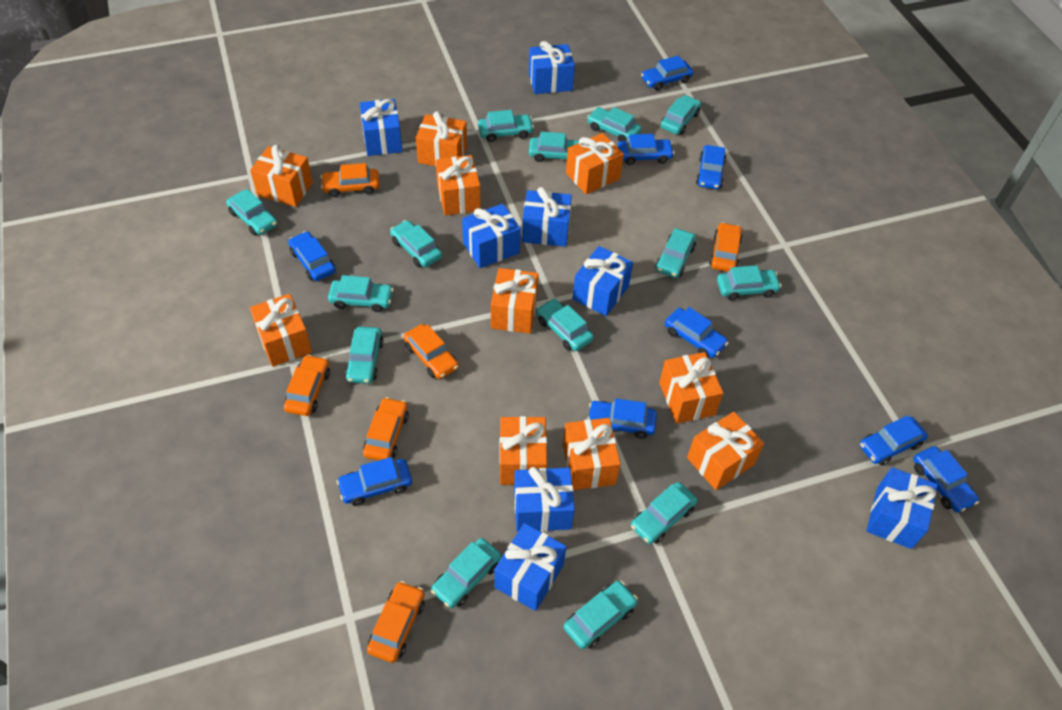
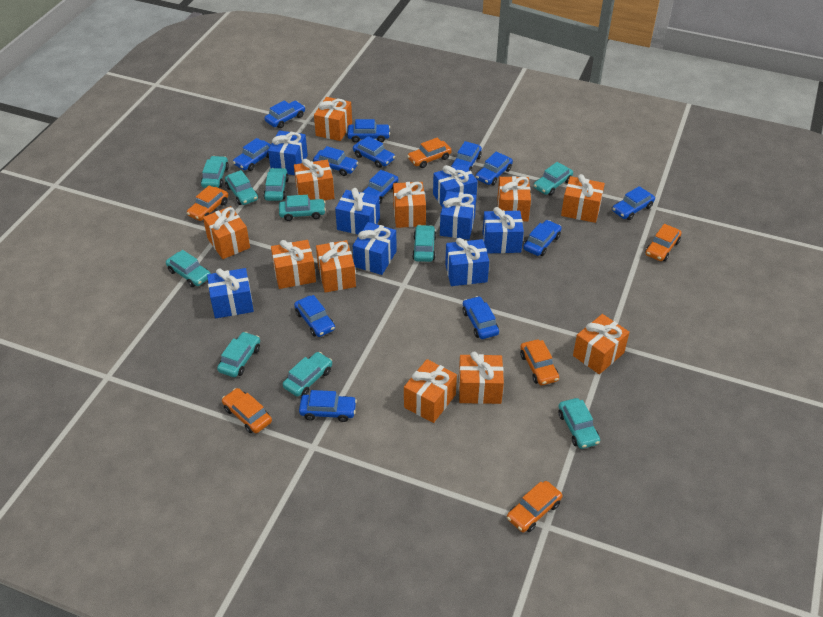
blue car: [288,231,336,281] [337,457,412,506] [587,399,657,439] [617,134,674,165] [641,56,693,91] [665,307,728,358] [696,145,726,189] [859,415,928,466] [913,446,979,513] = 9 -> [233,138,271,171] [265,100,305,128] [294,295,335,337] [299,390,357,422] [313,146,358,176] [347,119,390,143] [353,136,395,168] [362,170,398,204] [451,141,482,172] [463,296,499,339] [476,152,513,185] [523,220,562,256] [612,186,655,220] = 13
orange gift: [250,145,313,207] [250,294,312,367] [416,111,467,166] [436,155,481,216] [491,268,538,334] [499,416,547,485] [563,418,621,490] [566,133,624,194] [659,352,723,424] [687,412,764,490] = 10 -> [203,206,250,259] [271,240,316,289] [294,159,334,200] [314,97,352,141] [316,240,356,293] [393,182,426,228] [404,359,457,423] [459,351,504,404] [497,176,531,221] [561,174,605,223] [573,314,629,374] = 11
turquoise car: [226,189,278,236] [328,275,394,312] [345,327,384,384] [390,220,442,268] [431,538,501,608] [478,110,534,142] [529,132,579,162] [537,298,594,351] [564,581,638,649] [587,107,642,142] [631,482,698,544] [655,228,696,278] [660,95,701,135] [717,265,781,301] = 14 -> [166,250,211,287] [201,156,229,188] [217,332,260,377] [225,170,258,205] [263,168,289,201] [279,195,326,221] [283,352,332,397] [412,225,436,262] [533,162,573,195] [558,398,600,449] = 10

